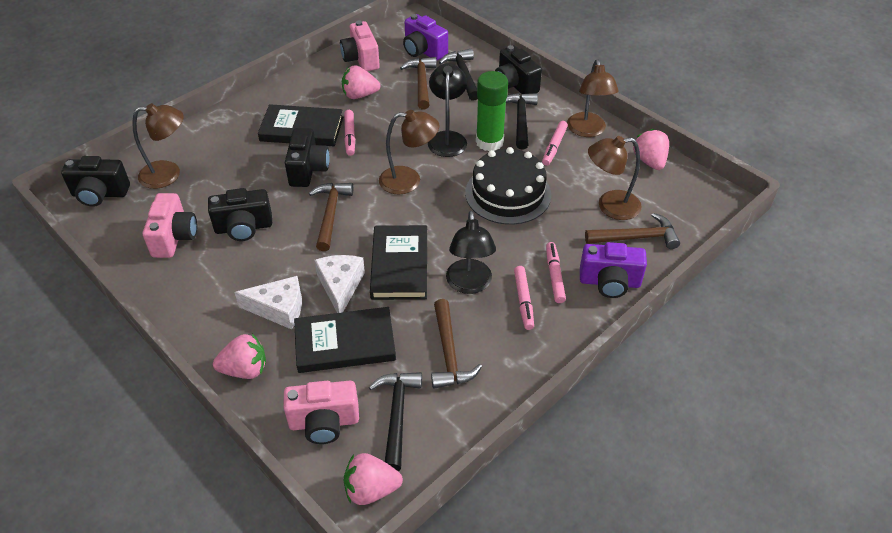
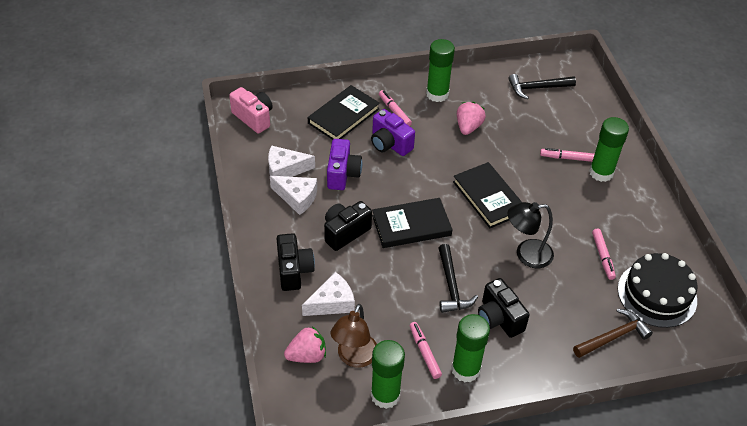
black camera: [61,156,130,207] [208,188,272,241] [285,128,330,187] [495,45,542,94] = 4 -> [276,233,315,291] [324,201,372,251] [478,278,530,338] = 3
black hammer: [369,372,422,471] [439,49,478,101] [506,93,538,149] = 3 -> [438,244,478,313] [508,74,576,99] = 2
black lamp: [428,63,467,157] [446,211,496,294] = 2 -> [508,202,554,268] = 1
brown hammer: [309,183,353,251] [400,57,437,109] [431,299,482,389] [585,213,680,249] = 4 -> [573,309,653,358] = 1
brown lamp: [132,103,184,189] [379,110,440,194] [567,59,619,137] [588,136,642,220] = 4 -> [331,304,377,368] = 1
green glue stick: [476,71,508,151] = 1 -> [371,340,405,409] [426,39,455,102] [451,314,490,382] [589,117,629,182] = 4
pink camera: [143,193,197,258] [284,381,359,444] [340,21,380,71] = 3 -> [229,87,273,134] = 1
pink strawberry: [213,334,266,379] [342,65,380,99] [343,453,403,505] [633,129,669,170] = 4 -> [284,326,326,363] [457,102,486,135] = 2
white cheese: [234,276,302,330] [314,255,365,313] = 2 -> [268,145,315,177] [270,176,317,215] [302,272,355,316] = 3

